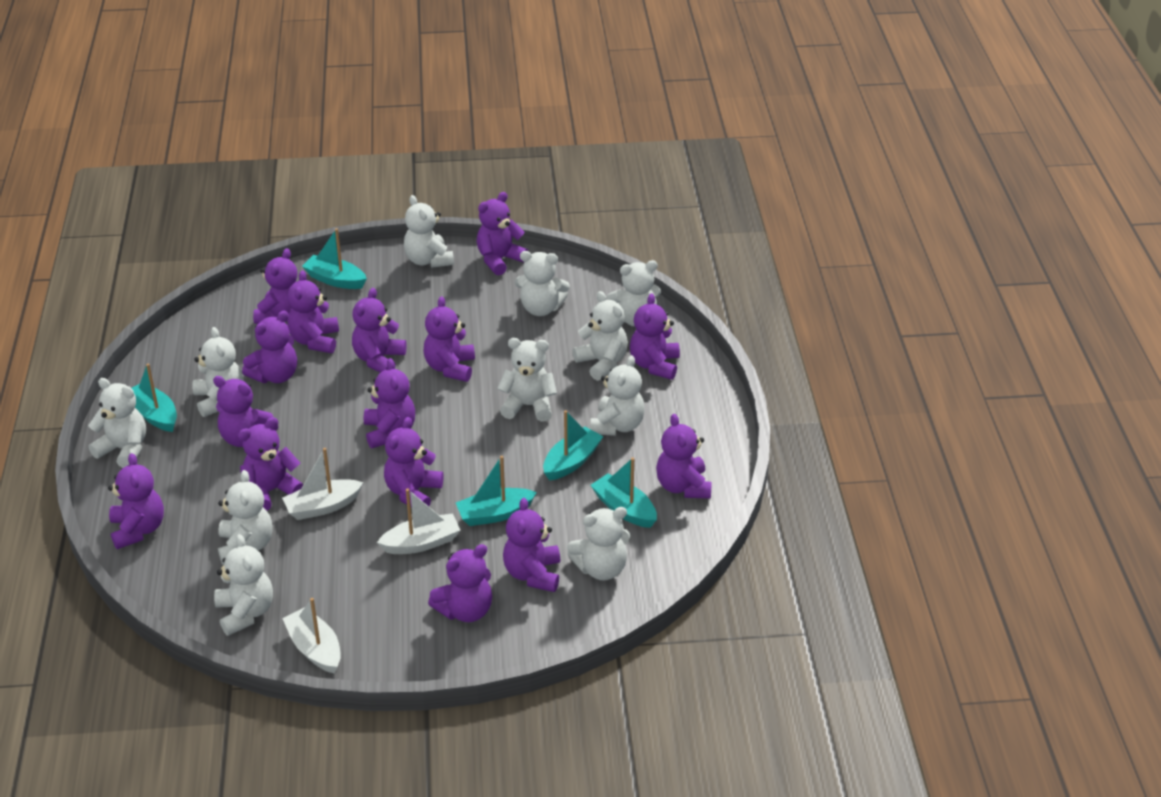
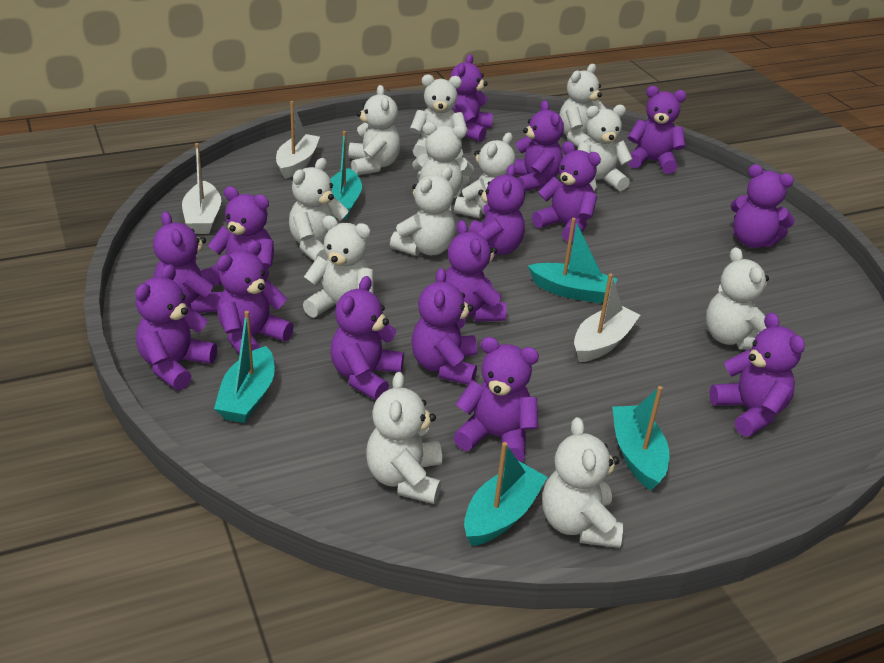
white teddy bear: [88,378,146,468] [192,327,244,417] [214,534,273,636] [218,470,273,565] [404,195,454,268] [497,338,557,422] [515,251,570,316] [567,507,630,580] [573,291,628,381] [590,355,645,436] [606,260,661,327] = 11 -> [289,158,349,261] [303,215,373,318] [348,85,400,175] [366,372,442,504] [390,167,456,256] [410,74,468,159] [412,122,474,198] [454,132,515,219] [542,417,623,548] [559,64,606,147] [577,105,633,191] [706,247,769,349] = 12

